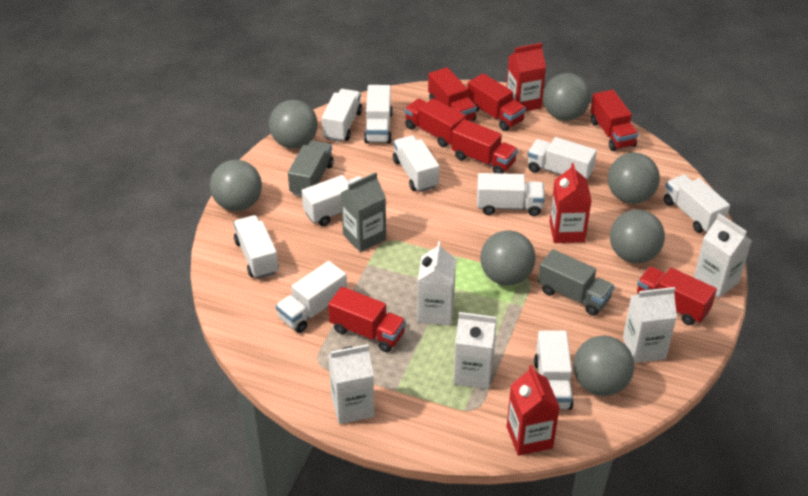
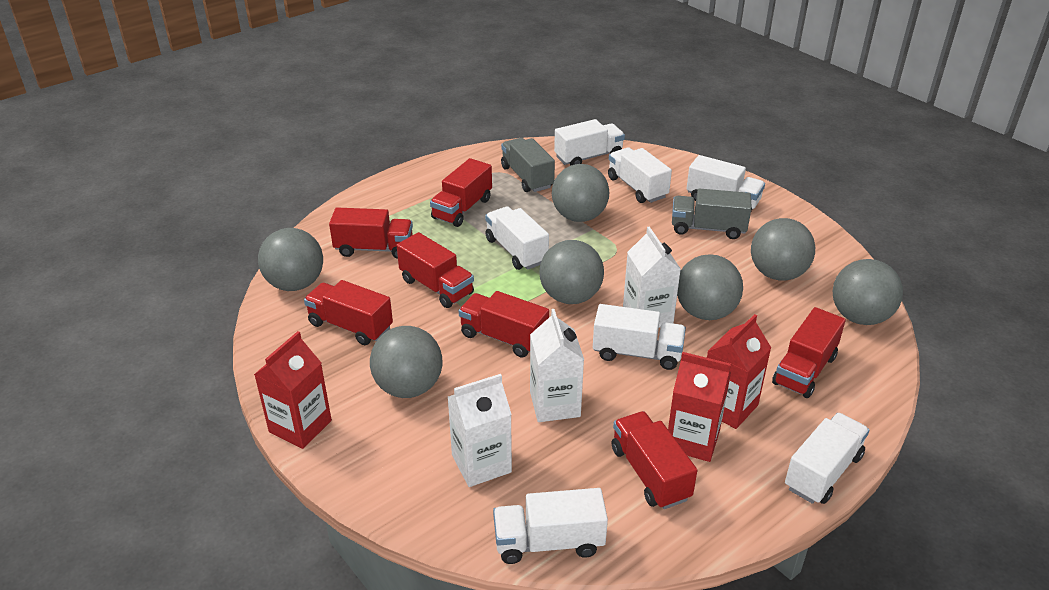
grey carton: [341,172,386,252] = 1 -> none = 0
white carton: [328,344,375,424] [417,241,456,326] [454,312,497,389] [623,287,677,363] [694,214,752,298] = 5 -> [448,374,512,487] [530,309,584,422] [623,226,681,328] = 3
white truck: [233,215,279,279] [276,261,347,333] [302,175,362,226] [322,89,362,142] [364,85,393,144] [393,135,440,192] [477,173,545,216] [527,137,597,181] [534,331,573,410] [664,175,730,233] = 10 -> [485,207,549,270] [493,488,608,564] [554,119,625,166] [593,304,686,370] [608,147,672,203] [686,155,765,211] [785,413,870,504] = 7

